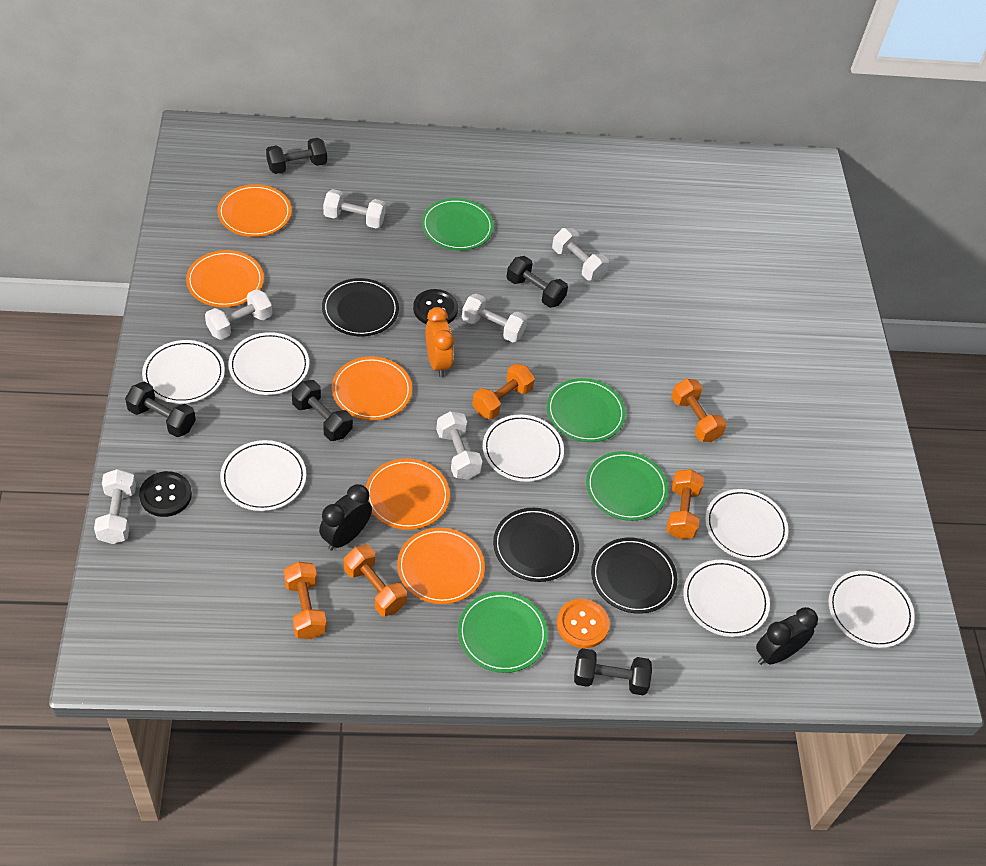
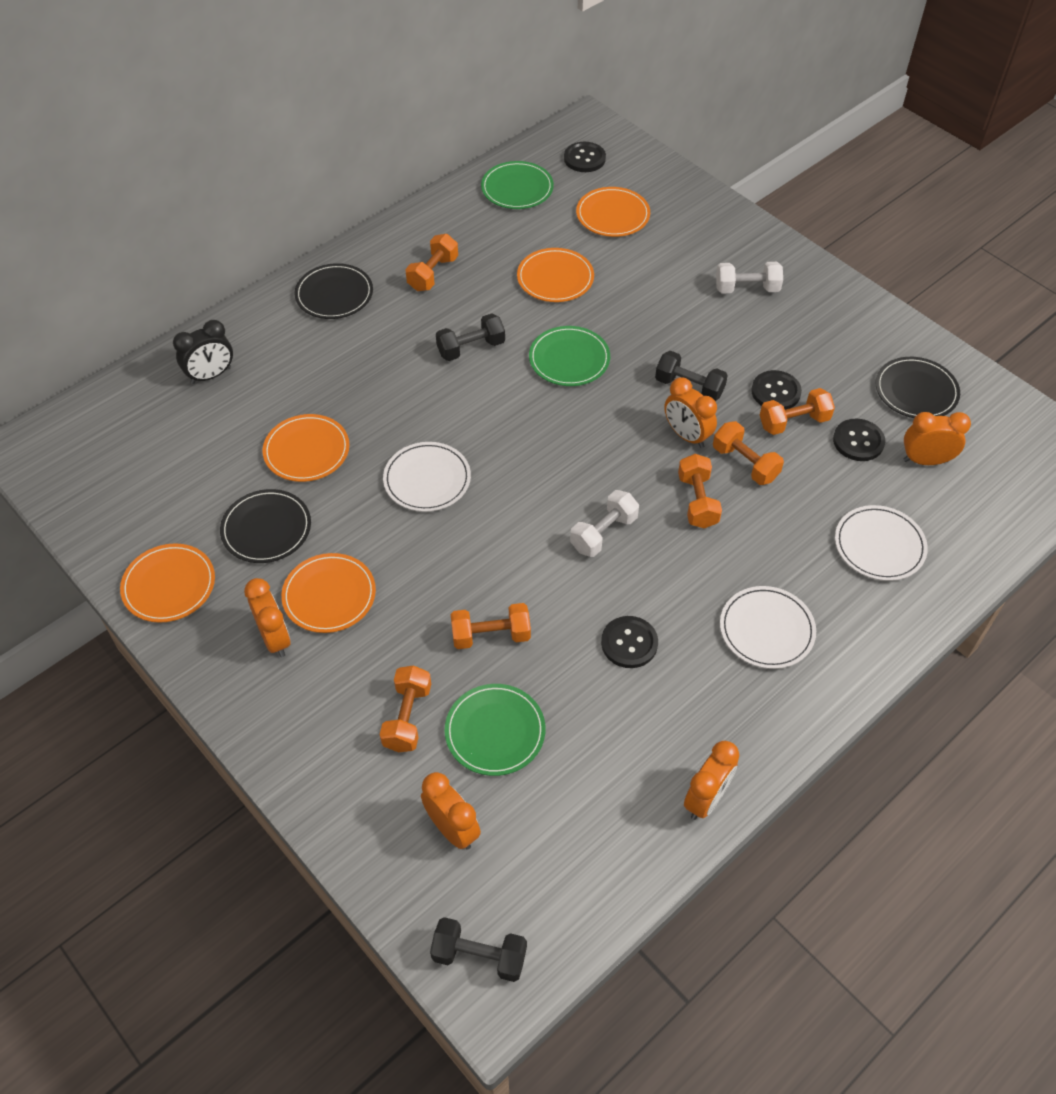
black button: [139,471,192,517] [413,289,458,324] = 2 -> [564,142,606,172] [601,616,658,668] [751,370,802,410] [833,419,885,461] = 4
black clock: [319,484,372,551] [756,607,818,665] = 2 -> [173,320,233,384] = 1
black dumbbell: [125,382,196,437] [266,138,327,174] [292,380,353,441] [506,256,568,308] [574,648,652,695] = 5 -> [430,917,527,982] [436,313,505,361] [655,351,728,401] = 3
green plate: [422,198,494,250] [458,591,548,673] [547,378,626,442] [586,451,668,521] = 4 -> [445,684,546,776] [481,161,554,209] [529,326,610,386] = 3
orange button: [557,599,610,648] = 1 -> none = 0
orange clock: [426,307,454,377] = 1 -> [244,578,291,657] [421,772,481,850] [664,377,717,448] [684,741,739,820] [903,412,971,465] = 5
orange dumbbell: [284,562,327,639] [344,545,407,616] [472,363,535,420] [666,469,704,539] [671,379,727,442] = 5 -> [380,665,431,752] [405,234,458,291] [451,603,531,649] [678,454,722,528] [713,421,784,485] [760,388,835,435] = 6
white dumbbell: [94,469,136,544] [205,289,272,340] [323,189,386,228] [436,411,483,479] [462,293,527,342] [552,228,609,281] = 6 -> [570,490,639,557] [716,262,783,293] = 2
white plate: [142,340,225,404] [220,440,306,511] [228,332,309,395] [483,415,564,482] [683,560,770,637] [705,489,789,561] [829,571,915,648] = 7 -> [383,442,471,512] [720,586,816,669] [835,505,928,581] = 3

